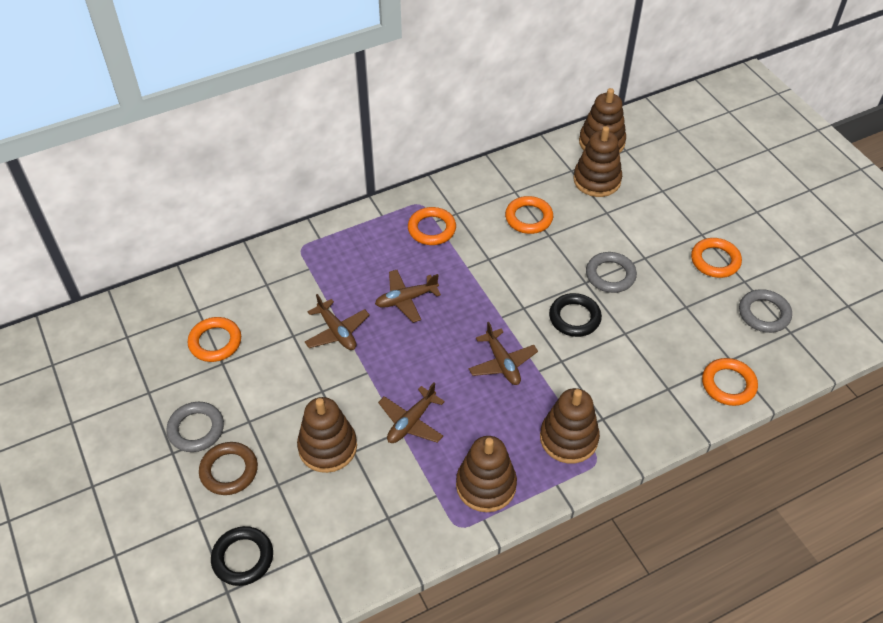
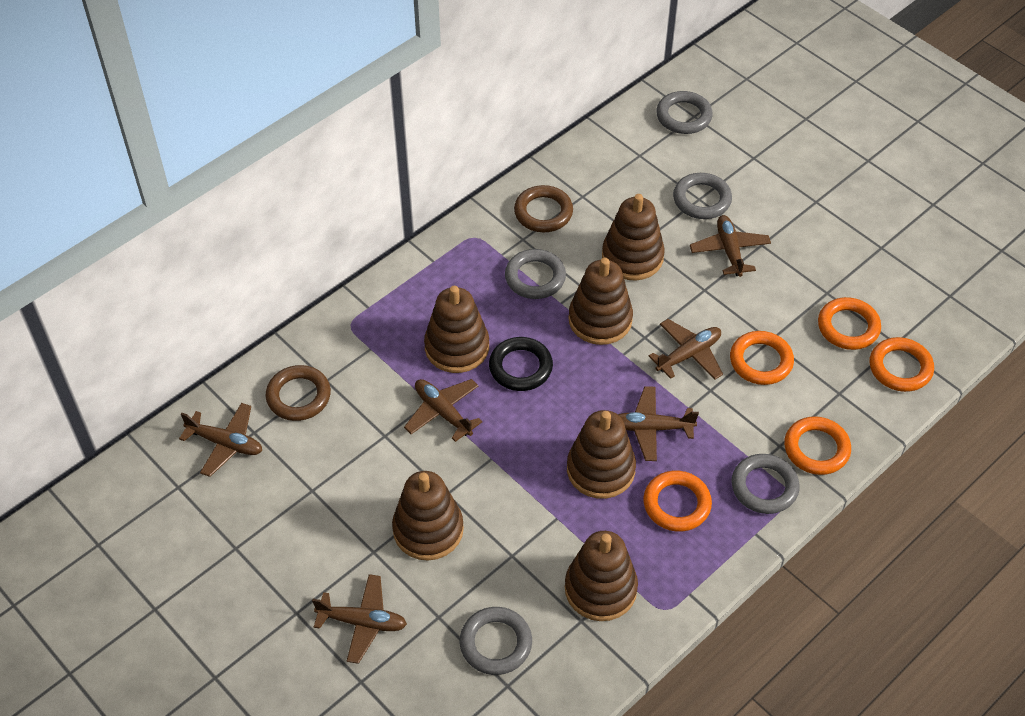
black ring: [211,526,273,586] [549,293,602,337] = 2 -> [489,337,553,391] = 1
brown plane: [305,294,370,350] [375,270,441,323] [378,383,445,443] [469,322,538,385] = 4 -> [179,403,262,477] [312,574,407,664] [404,379,482,442] [617,386,699,461] [649,319,723,380] [690,215,771,277] = 6
brown ring: [199,442,258,495] = 1 -> [265,365,331,421] [514,185,573,232] = 2
brown stacking toy: [297,397,357,473] [456,436,517,512] [540,388,600,463] [573,126,622,197] [579,88,626,153] = 5 -> [392,471,464,560] [424,286,489,373] [565,531,638,621] [567,410,636,499] [568,258,633,345] [602,194,665,281] = 6
grey ring: [166,402,224,452] [586,252,637,293] [739,289,792,333] = 3 -> [460,607,532,675] [505,249,566,299] [656,91,713,134] [673,173,732,219] [731,454,800,514] = 5

